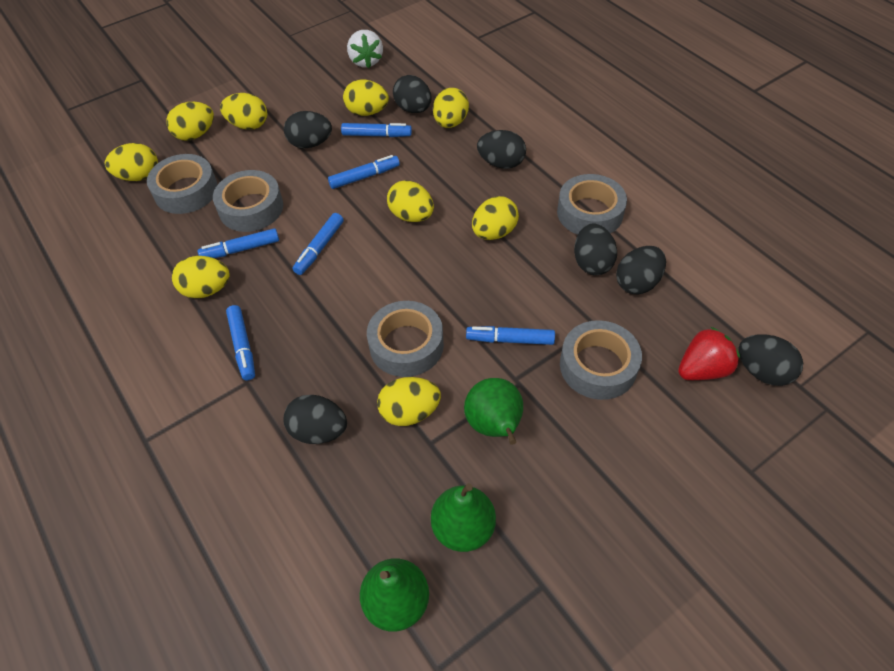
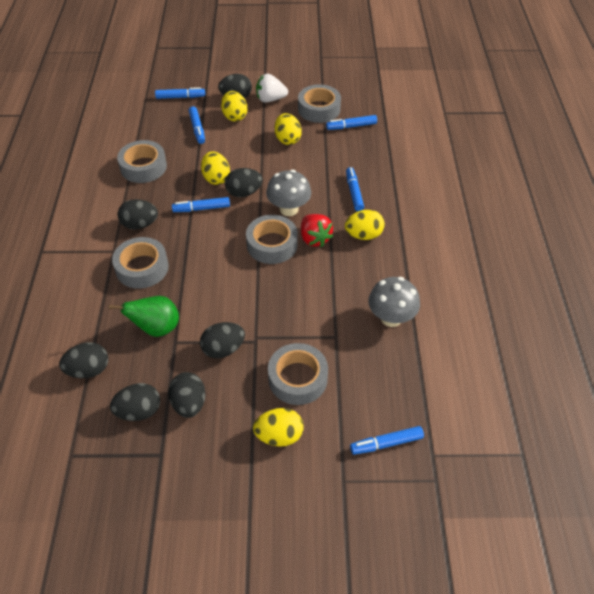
green pear: [360,558,429,632] [431,483,496,552] [464,378,523,445] = 3 -> [109,296,179,337] = 1
grey mushroom: none = 0 -> [266,170,311,216] [368,277,420,327] = 2
yellow egg: [105,143,158,181] [166,102,214,141] [172,256,230,298] [220,93,267,130] [343,80,389,116] [377,377,441,426] [387,180,434,222] [433,88,469,128] [472,196,519,240] = 9 -> [201,151,230,185] [221,91,247,122] [253,408,304,447] [275,113,302,145] [345,210,385,240] = 5

